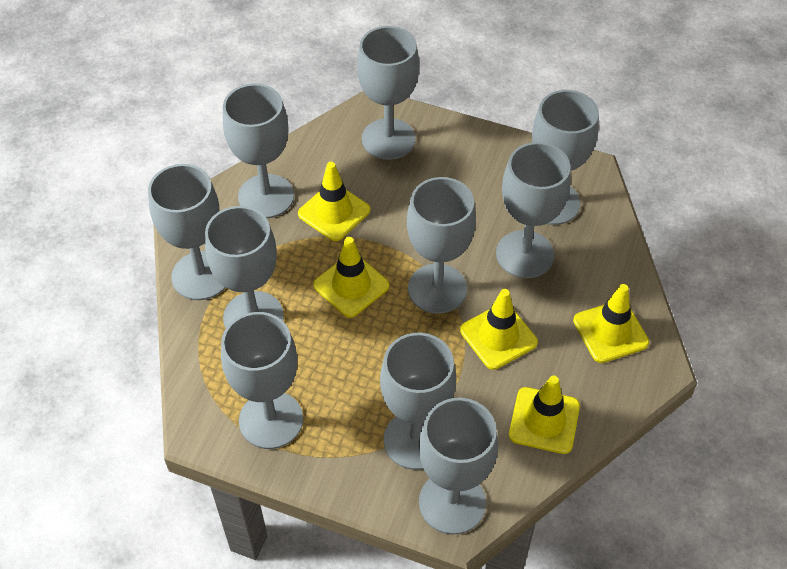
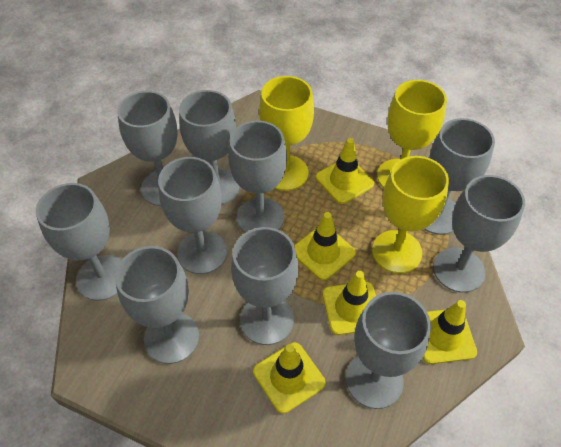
yellow goblet: none = 0 -> [259,76,314,191] [372,156,449,273] [377,80,447,188] = 3

